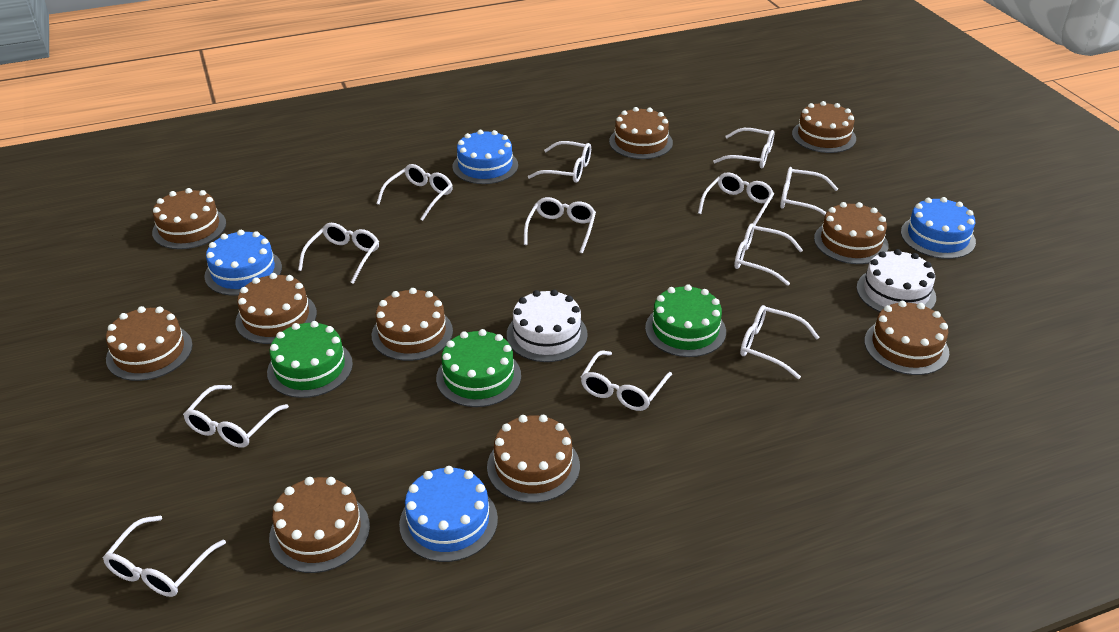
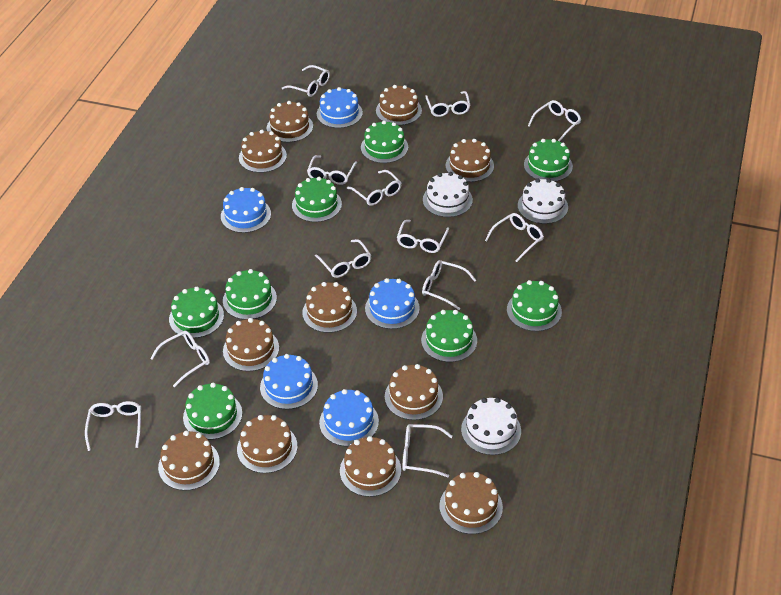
blue cake: [204,230,282,296] [399,466,498,562] [453,130,518,184] [901,197,976,259] = 4 -> [221,187,271,233] [260,354,318,409] [317,87,363,128] [319,389,379,446] [365,278,420,329] = 5
brown cake: [106,306,193,381] [152,188,226,249] [235,273,317,344] [269,477,370,573] [372,288,453,361] [487,415,580,503] [609,107,673,159] [792,101,856,153] [814,202,888,264] [864,301,949,375] = 10 -> [158,431,220,491] [223,318,279,371] [237,415,297,473] [239,130,287,173] [267,101,313,142] [302,282,357,333] [340,436,401,497] [376,85,422,125] [385,364,443,420] [439,472,503,534] [446,139,494,182] = 11
green cake: [267,321,353,398] [436,329,521,407] [645,285,726,357] = 3 -> [169,287,224,338] [183,383,242,440] [223,269,277,320] [292,177,342,222] [361,120,408,163] [421,310,477,362] [507,280,562,331] [524,139,573,182] = 8
white cake: [507,290,588,362] [857,249,936,312] = 2 -> [423,172,473,217] [461,398,521,455] [518,178,568,224] = 3

